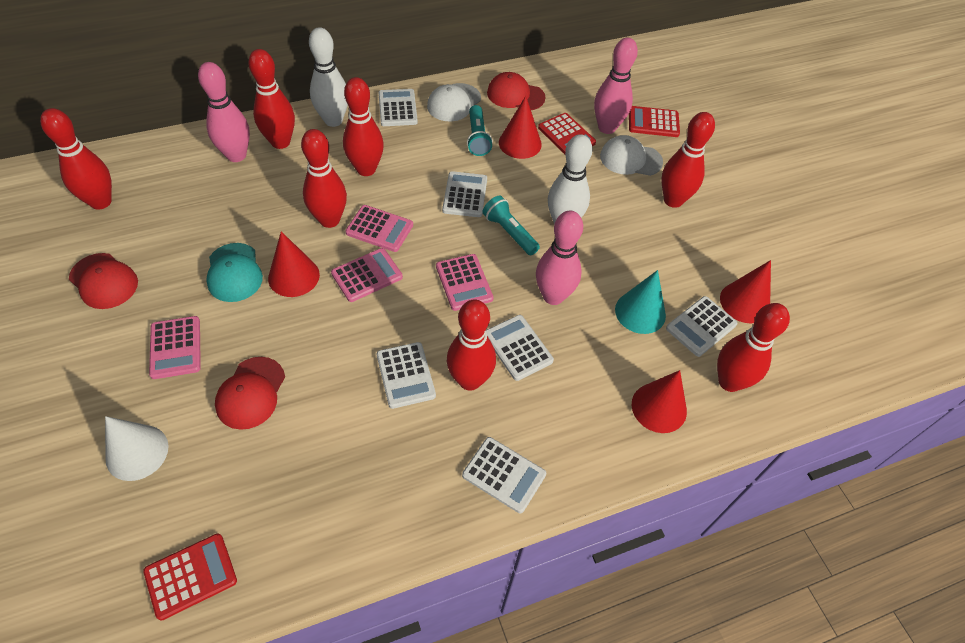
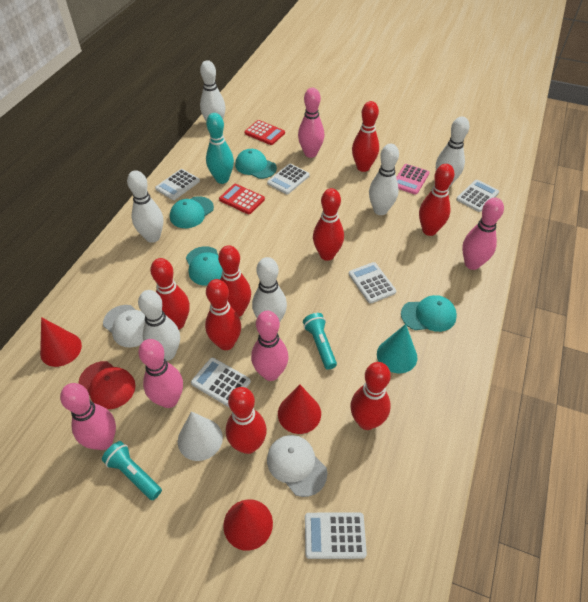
pink bowling pin: [198,62,250,162] [536,211,583,305] [594,37,638,134] = 3 -> [60,383,116,450] [138,339,183,408] [251,311,289,381] [298,88,324,158] [462,198,504,270] = 5
pink calculator: [149,316,201,379] [331,248,403,302] [345,205,413,252] [436,254,493,311] = 4 -> [396,164,429,195] = 1
red bowling pin: [40,108,112,210] [248,49,295,149] [301,129,347,228] [343,77,384,176] [447,299,496,391] [661,112,715,208] [717,303,790,392] = 7 -> [150,258,190,329] [205,279,241,350] [218,245,251,317] [226,387,267,454] [313,188,344,261] [350,362,391,430] [352,101,379,172] [419,164,455,236] = 8
red calculator: [143,533,237,621] [538,113,596,154] [629,106,680,137] = 3 -> [219,184,265,214] [244,120,285,145] = 2
red cap: [69,253,138,309] [215,357,285,430] [487,72,545,110] = 3 -> [78,361,136,409] = 1
red cone: [268,232,320,297] [499,96,542,159] [632,370,687,433] [720,260,771,323] = 4 -> [40,317,82,367] [223,499,273,551] [278,385,321,434] = 3
turquoise bowling pin: none = 0 -> [206,113,234,184] = 1
turquoise cap: [206,243,263,302] = 1 -> [170,196,214,228] [186,246,222,286] [235,149,277,179] [401,295,457,332] = 4
white bowling pin: [309,27,348,127] [548,134,593,224] = 2 -> [127,170,163,243] [138,290,180,361] [200,60,226,121] [252,257,287,322] [369,144,399,215] [436,117,470,187] = 6

